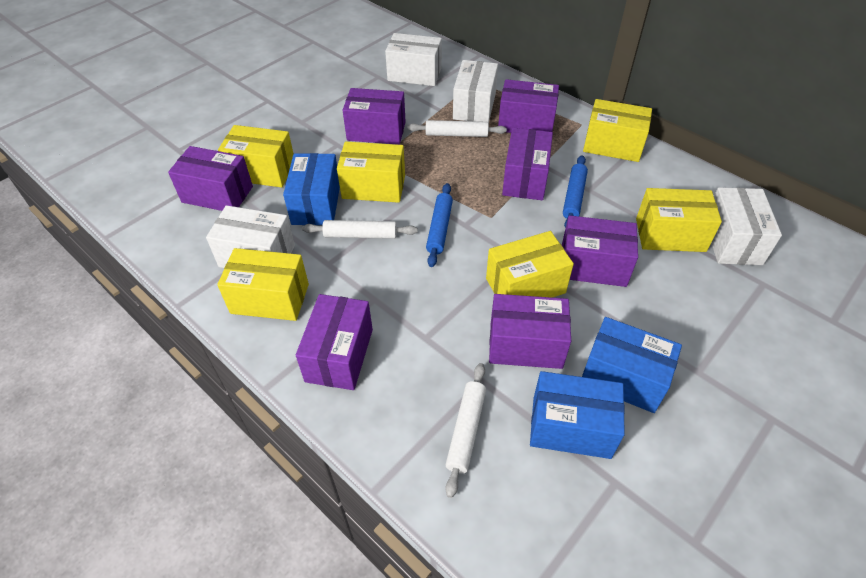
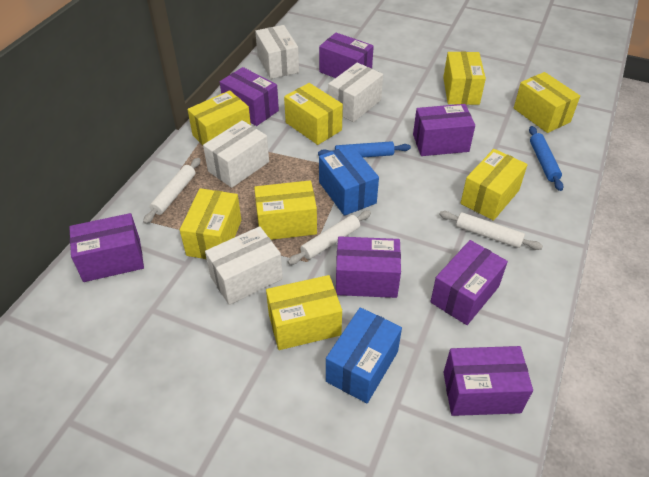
blue box: [283,153,340,225] [530,371,625,459] [582,317,682,413] = 3 -> [319,145,379,216] [326,307,402,403] = 2
yellow box: [217,248,309,321] [218,125,294,187] [337,142,405,203] [486,231,574,298] [583,99,652,162] [636,188,722,252] = 6 -> [180,188,241,259] [187,90,251,145] [254,180,317,240] [266,275,342,350] [284,83,343,145] [443,52,486,105] [461,149,528,221] [514,72,580,133] = 8

